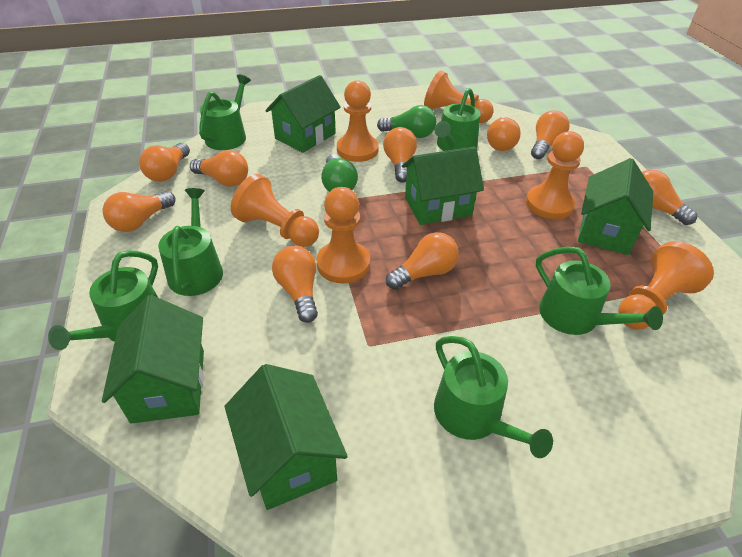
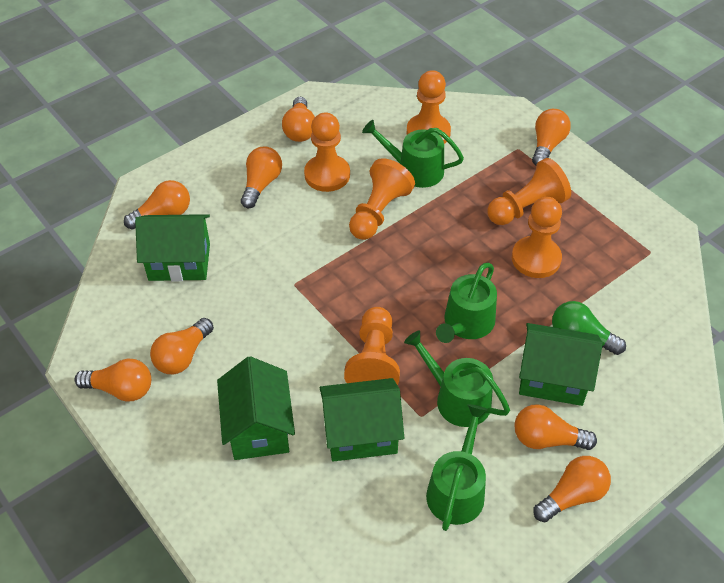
green house: [102,295,204,424] [225,364,348,510] [265,75,341,153] [402,147,484,225] [578,158,653,255] = 5 -> [135,214,210,281] [217,356,295,460] [320,378,404,461] [519,323,603,406] = 4
green light bulb: [321,154,358,192] [377,105,436,138] = 2 -> [552,301,626,355] = 1
green watering can: [48,250,158,350] [158,188,223,296] [199,74,251,150] [434,336,553,458] [435,88,480,151] [536,246,663,335] = 6 -> [362,120,464,188] [404,331,510,427] [426,404,488,531] [436,263,497,343] = 4
orange light bulb: [102,191,175,232] [139,143,190,182] [190,150,248,187] [272,246,318,323] [383,127,417,183] [386,232,459,290] [487,116,521,151] [531,110,569,159] [642,170,697,225] = 9 -> [74,359,151,401] [124,180,190,229] [150,318,214,374] [241,147,282,208] [282,97,315,142] [514,404,597,450] [532,109,571,166] [533,456,611,522] = 8

